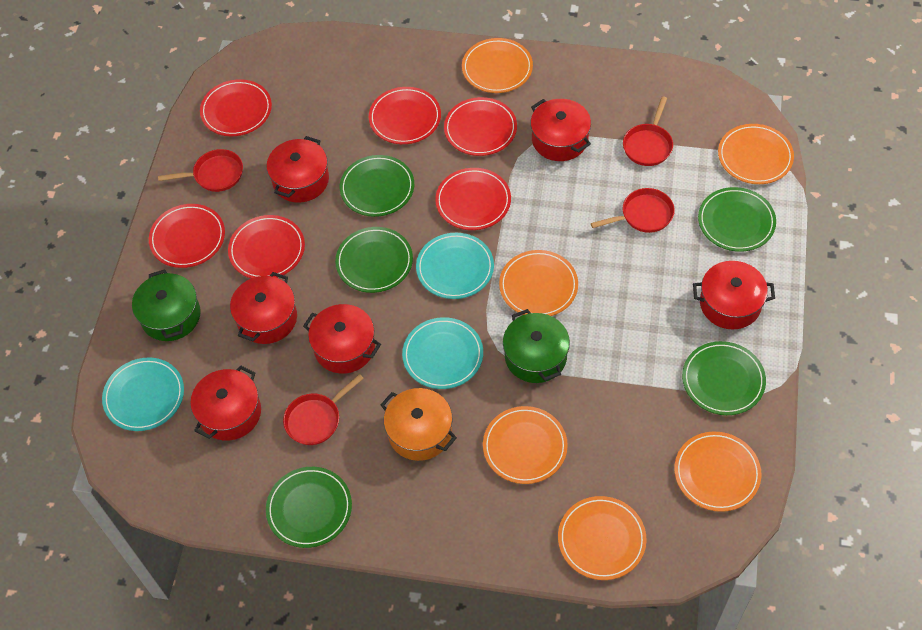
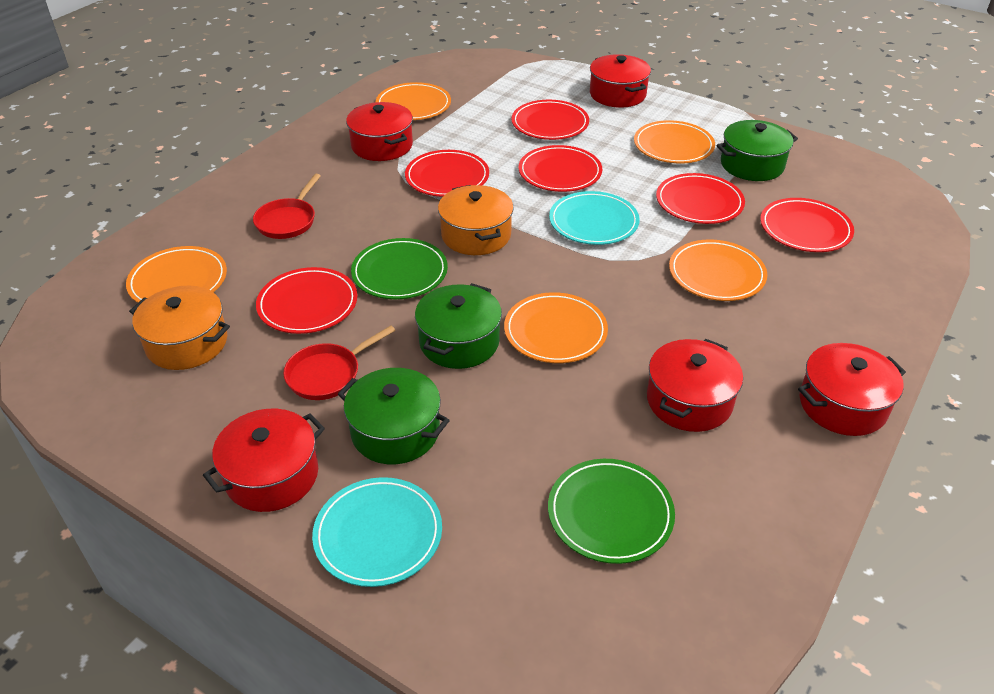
green plate: [266,467,352,548] [335,227,413,293] [340,155,414,217] [682,341,766,415] [698,187,776,252] = 5 -> [351,238,448,299] [548,459,675,564] = 2
green pot: [132,269,201,341] [503,309,570,383] = 2 -> [338,368,450,464] [415,283,502,369] [716,120,798,181] = 3
orange plate: [462,38,533,93] [483,406,568,484] [499,250,578,316] [558,496,646,580] [674,432,762,512] [718,124,794,184] = 6 -> [126,246,227,303] [376,82,451,120] [504,292,608,363] [634,120,715,164] [669,240,767,301] = 5
orange pot: [381,388,457,461] = 1 -> [129,286,230,370] [438,185,514,255] = 2
red pan: [158,149,243,192] [283,374,364,445] [591,188,675,233] [623,96,673,166] = 4 -> [253,174,321,239] [283,325,396,400] = 2
red pot: [190,366,261,441] [230,272,297,344] [267,136,329,203] [303,304,381,374] [531,99,591,161] [693,261,775,330] = 6 -> [203,409,325,512] [346,102,413,161] [590,54,651,108] [647,339,743,432] [798,343,906,436] = 5
turquoise plate: [102,357,184,431] [402,317,483,389] [416,233,494,299] = 3 -> [312,477,442,587] [549,191,640,245] = 2

